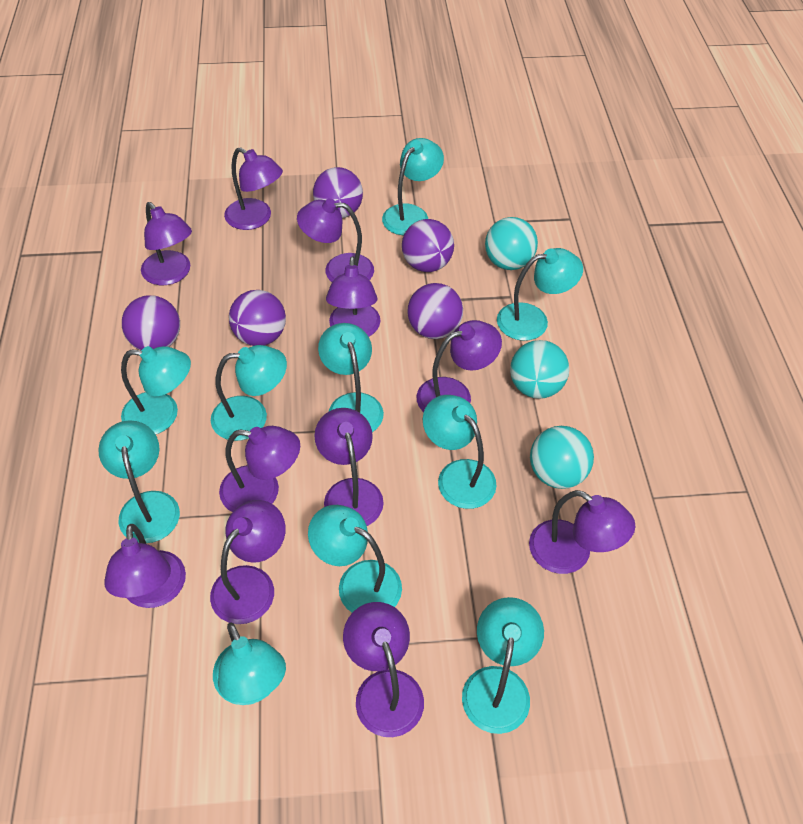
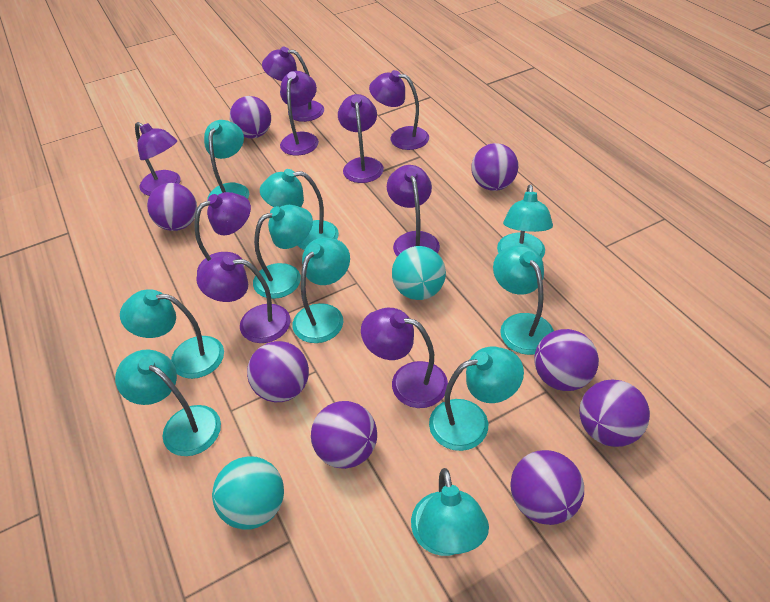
purple ball: [122,295,180,350] [229,290,286,346] [313,167,363,218] [402,219,454,272] [407,283,463,339] = 5 -> [147,183,197,231] [230,96,271,139] [247,341,309,402] [311,401,377,469] [472,143,518,191] [511,450,584,525] [534,329,599,391] [579,379,650,447] = 8
purple lamp: [104,524,186,608] [141,202,192,285] [210,500,286,624] [219,426,300,512] [224,147,283,230] [297,198,374,282] [315,408,384,526] [326,256,380,337] [343,602,424,737] [417,320,502,412] [529,490,635,574] = 11 -> [135,122,181,196] [195,192,251,273] [196,255,290,343] [262,47,324,122] [280,71,319,156] [338,94,384,183] [361,308,448,408] [369,70,429,150] [387,165,440,256] = 9
turquoise ball: [485,217,538,270] [510,340,569,399] [530,426,594,489] = 3 -> [212,456,284,530] [392,246,446,300] = 2

